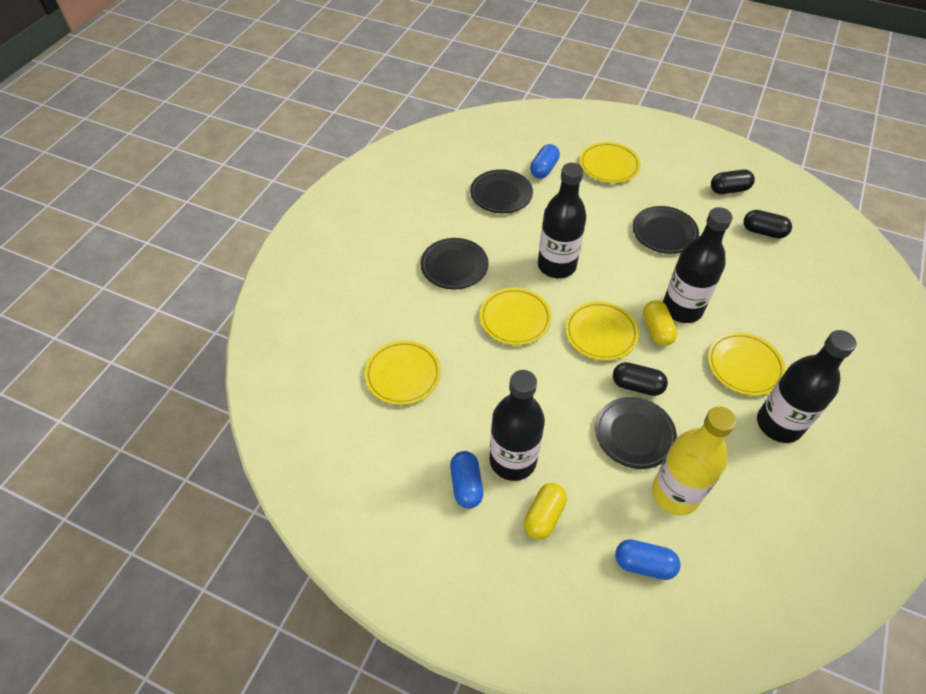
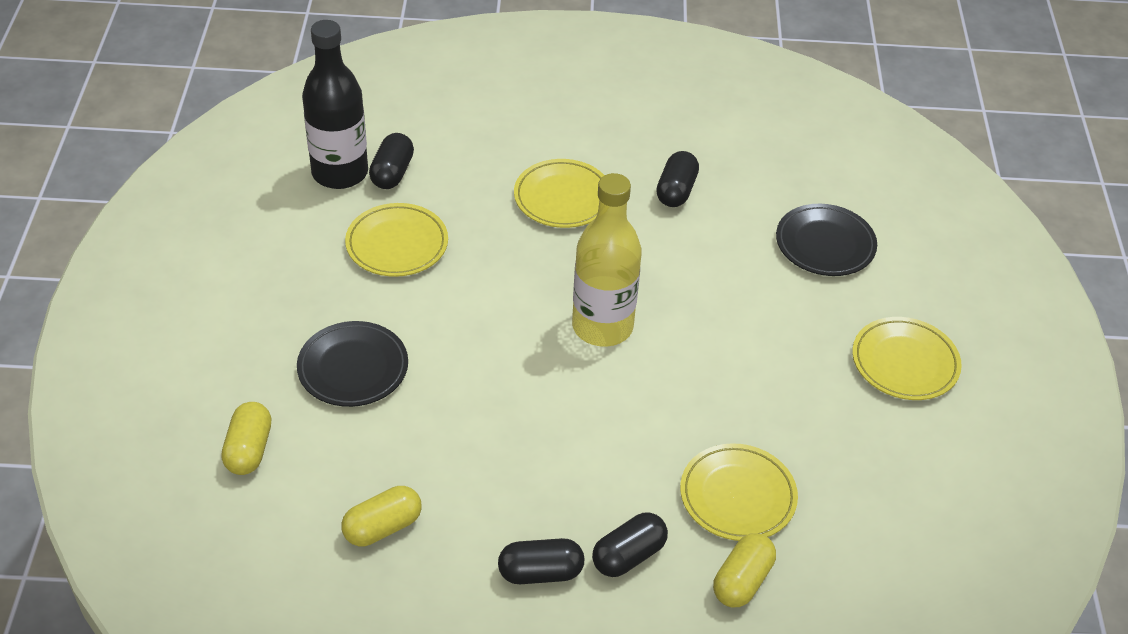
black bottle: [489,370,545,481] [538,163,587,278] [663,207,733,323] [757,330,857,443] = 4 -> [302,20,368,189] = 1
black capsule: [613,362,668,396] [711,169,755,194] [743,210,792,238] = 3 -> [369,133,414,189] [498,538,584,584] [592,512,668,577] [656,151,699,207] = 4
black plate: [421,238,488,289] [470,169,533,213] [595,397,677,469] [633,206,699,254] = 4 -> [297,321,408,407] [776,204,877,276] = 2
blue capsule: [450,451,483,509] [530,144,560,179] [615,539,680,580] = 3 -> none = 0
yellow capsule: [524,483,567,540] [643,300,677,346] = 2 -> [221,402,272,475] [341,486,422,547] [713,533,776,607] = 3
yellow plate: [365,340,441,405] [480,288,552,345] [565,301,639,361] [580,142,641,183] [708,332,786,396] = 5 -> [345,203,448,277] [514,159,604,228] [680,443,798,541] [852,317,962,400] = 4

